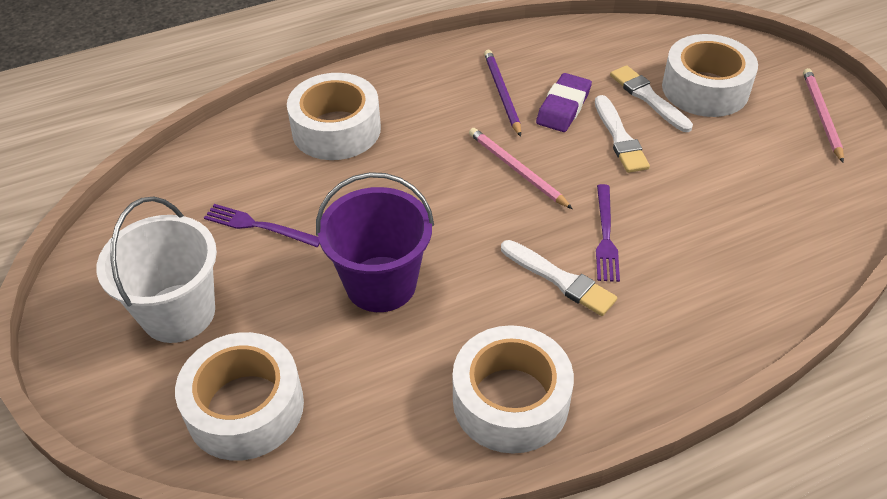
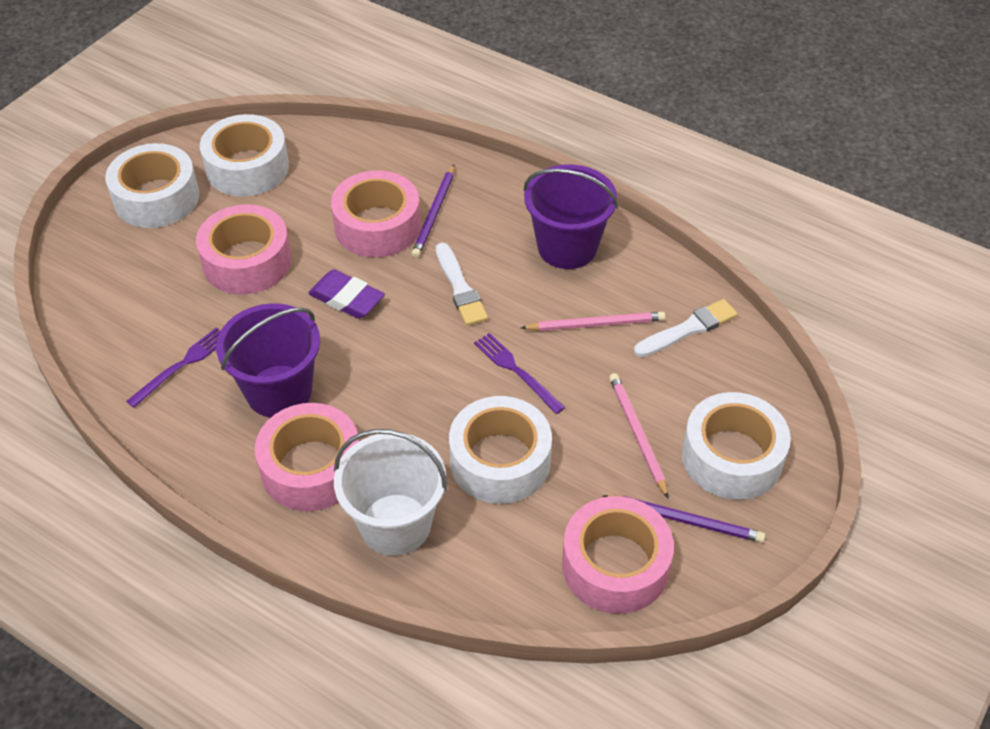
pink tape: none = 0 -> [196,204,292,295] [255,403,359,511] [331,170,421,257] [562,496,674,614] = 4
purple bucket: [316,172,434,312] = 1 -> [216,303,320,418] [524,164,618,269] = 2
purple pencil: [484,50,521,137] = 1 -> [411,165,454,258] [603,495,765,543] = 2
white brush: [501,240,617,316] [595,95,650,173] [610,65,693,132] = 3 -> [436,243,488,326] [634,299,738,357] = 2

